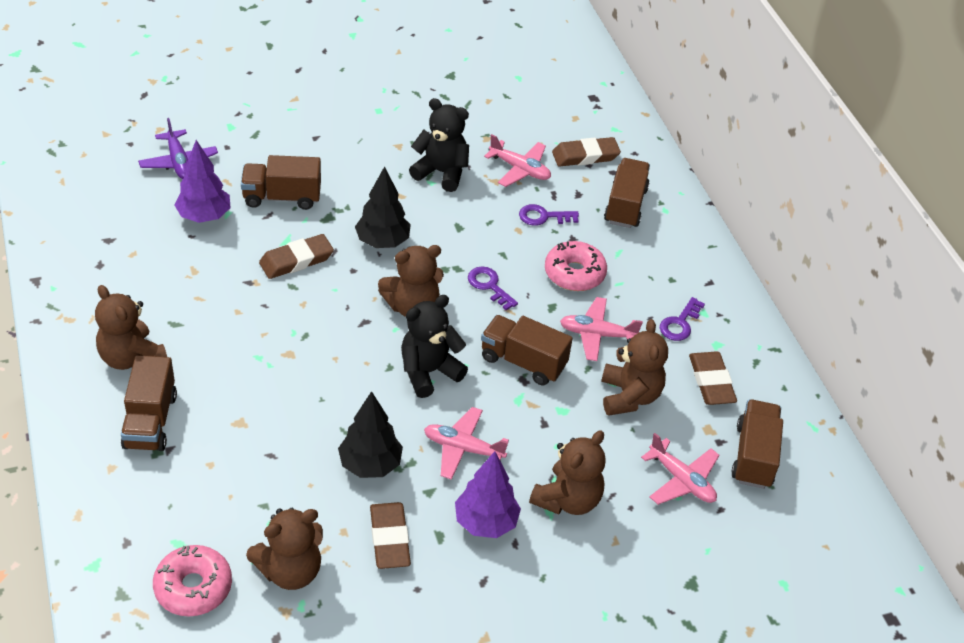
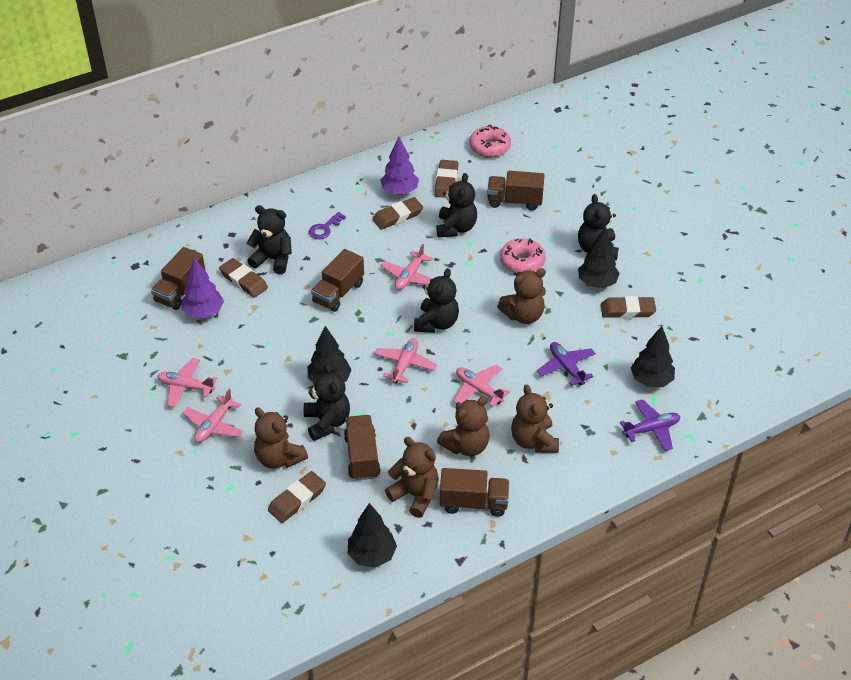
black teddy bear: [401,295,468,398] [409,98,469,192] = 2 -> [247,205,292,274] [304,363,350,441] [414,268,459,333] [437,173,477,237] [578,194,619,260] = 5
black tree: [338,391,403,478] [355,166,411,248] = 2 -> [308,326,352,382] [348,503,397,568] [578,228,620,288] [631,326,675,387] = 4
brown eraser: [259,234,334,279] [370,502,411,569] [552,137,621,167] [689,351,737,405] = 4 -> [219,258,268,298] [268,471,326,523] [372,197,423,230] [434,160,458,198] [601,296,656,318] = 5
pink plane: [424,407,509,480] [484,134,551,187] [560,297,643,361] [641,433,719,505] = 4 -> [157,358,217,408] [183,389,243,443] [374,338,437,384] [381,244,433,290] [453,364,510,407] = 5
purple key: [468,266,518,310] [519,204,579,226] [660,297,705,341] = 3 -> [309,212,346,239] = 1
purple plane: [138,118,218,179] = 1 -> [537,342,596,386] [620,399,680,451] = 2

